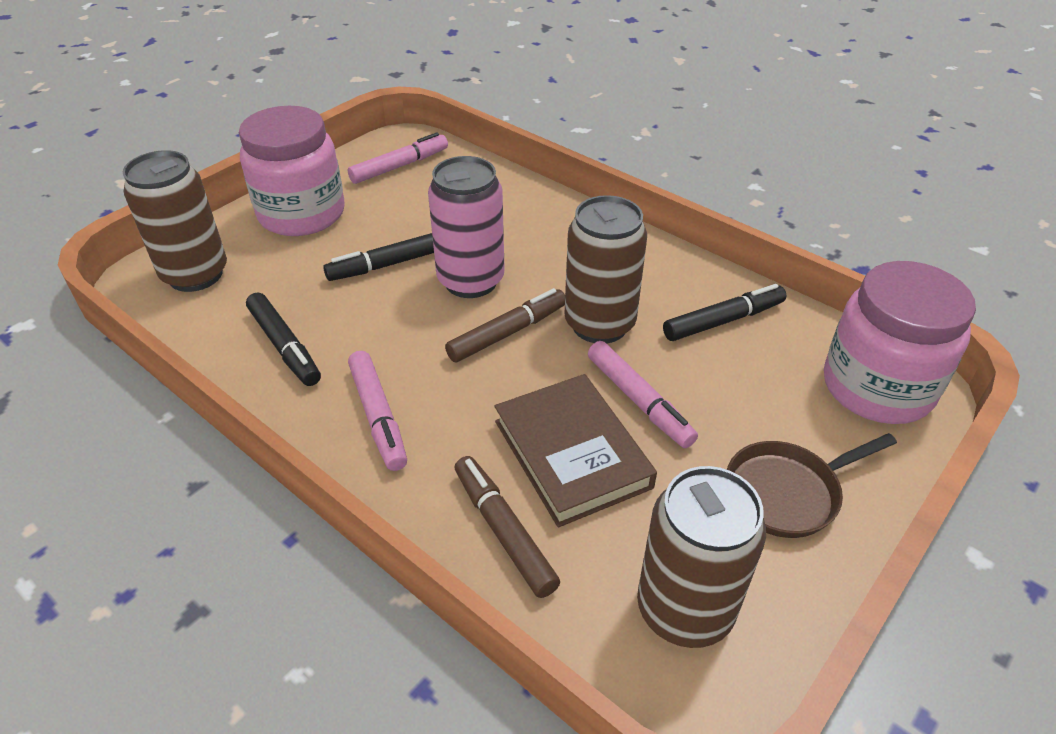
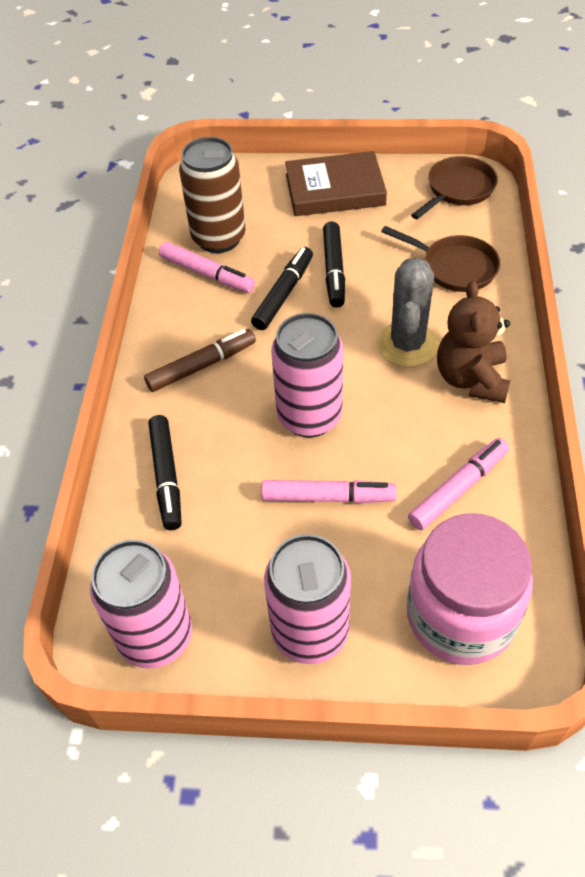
brown can: [123,150,227,292] [564,195,647,344] [637,466,766,648] = 3 -> [179,137,246,253] = 1
brown marker: [445,288,565,362] [455,456,560,598] = 2 -> [144,329,256,392] = 1
brown pan: [727,433,897,538] = 1 -> [381,226,500,292] [411,156,498,219] = 2
brown teddy bear: none = 0 -> [437,281,510,403] = 1
grey cactus: none = 0 -> [377,257,438,367] = 1
pink can: [428,156,505,298] = 1 -> [90,540,192,669] [264,534,351,664] [271,313,343,437] = 3
pink jar: [239,106,344,236] [824,261,976,424] = 2 -> [407,513,533,665] = 1

